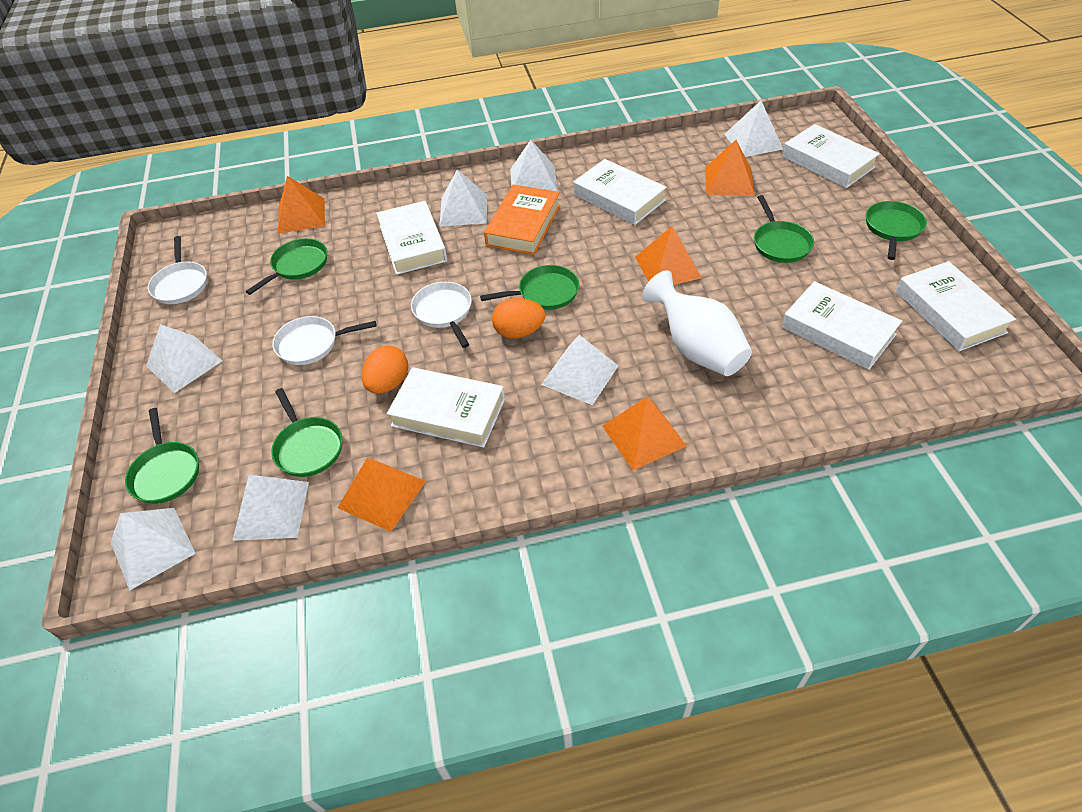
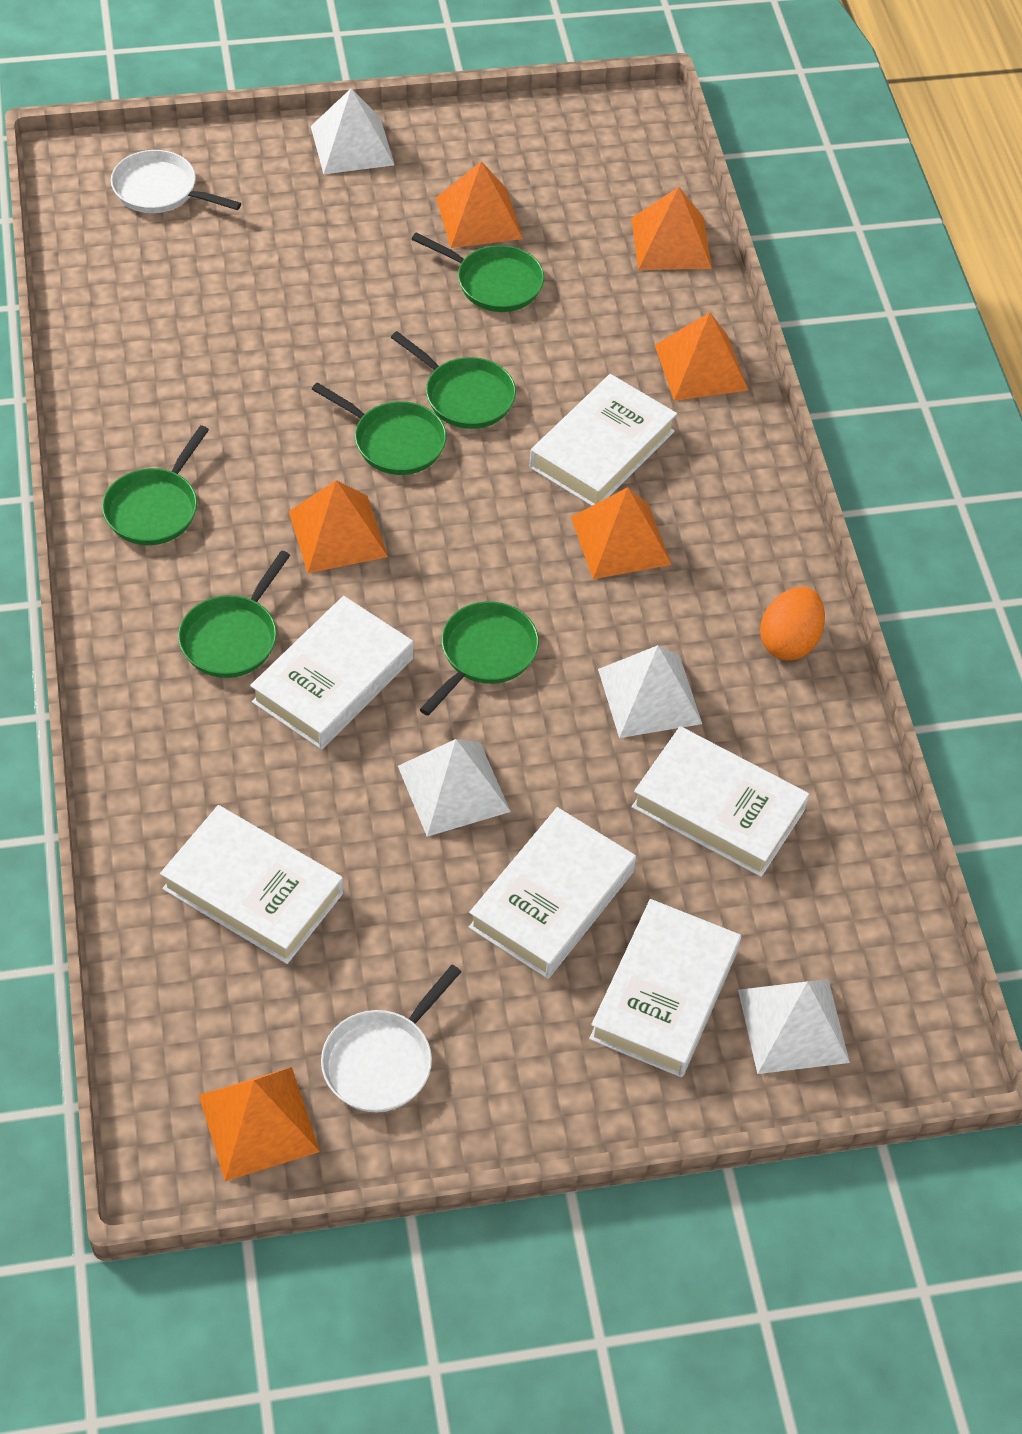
orange book: [484,184,560,255] = 1 -> none = 0
orange egg: [361,345,408,394] [492,298,545,339] = 2 -> [760,586,825,661] = 1
orange pyramid: [278,176,325,234] [338,458,426,532] [602,396,687,470] [635,226,702,285] [705,140,755,196] = 5 -> [199,1067,320,1181] [289,480,388,573] [436,161,523,248] [571,487,672,579] [631,187,712,270] [655,312,748,401] = 6
white pan: [148,236,207,304] [272,316,376,365] [411,282,472,348] = 3 -> [111,150,241,213] [321,965,461,1112] = 2
white pyramid: [111,508,196,591] [146,324,222,393] [232,475,309,541] [439,170,487,226] [510,140,558,192] [541,335,618,405] [725,101,783,157] = 7 -> [311,88,394,174] [398,739,511,837] [598,645,702,738] [738,979,850,1074] = 4
white vase: [642,270,752,376] = 1 -> none = 0

